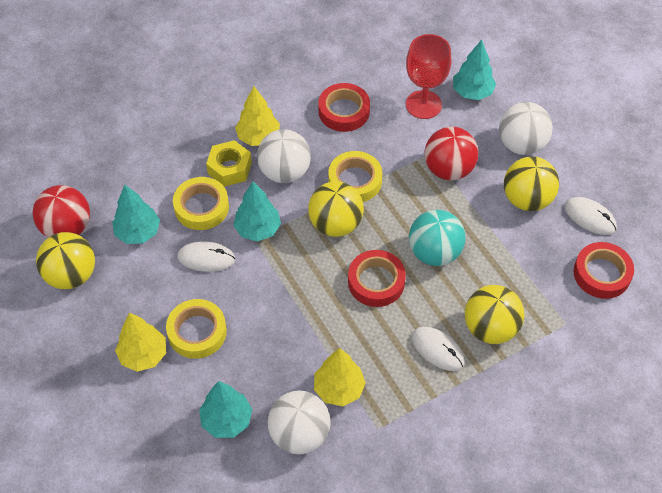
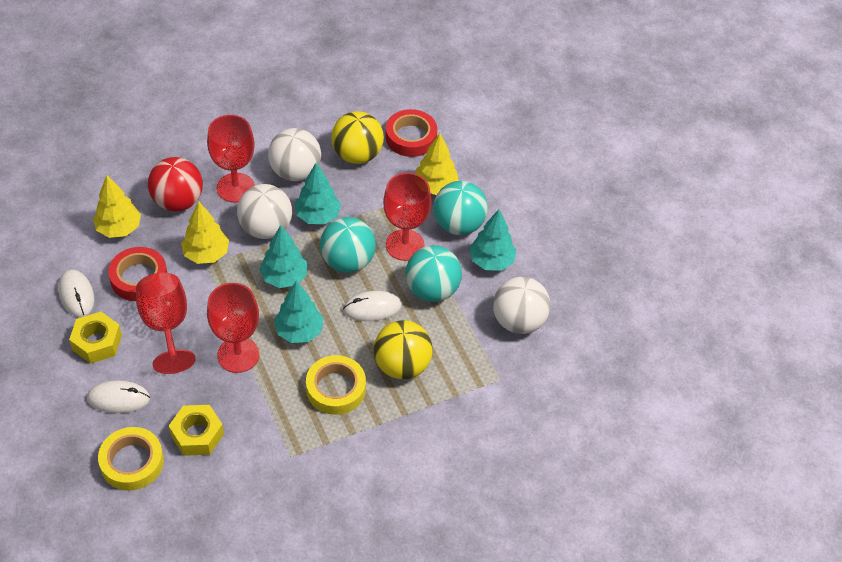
red ball: [32,185,90,237] [424,127,478,181] = 2 -> [148,157,203,211] = 1
red goblet: [406,34,451,119] = 1 -> [136,272,196,374] [207,115,255,203] [207,283,259,373] [383,173,431,261] = 4
red tape: [318,83,370,132] [348,250,406,307] [573,242,634,299] = 3 -> [108,247,167,301] [385,109,437,157] = 2
turquoise ball: [409,210,465,266] = 1 -> [320,217,376,273] [405,245,462,302] [433,181,488,235] = 3
yellow ball: [36,232,95,289] [308,181,364,237] [465,285,524,344] [504,156,559,211] = 4 -> [331,111,384,164] [374,320,433,379] = 2
yellow nut: [206,140,252,187] = 1 -> [69,312,122,364] [169,405,224,456] = 2
yellow tape: [166,299,227,359] [173,177,229,230] [328,151,382,202] = 3 -> [98,427,164,491] [306,355,366,415] = 2

